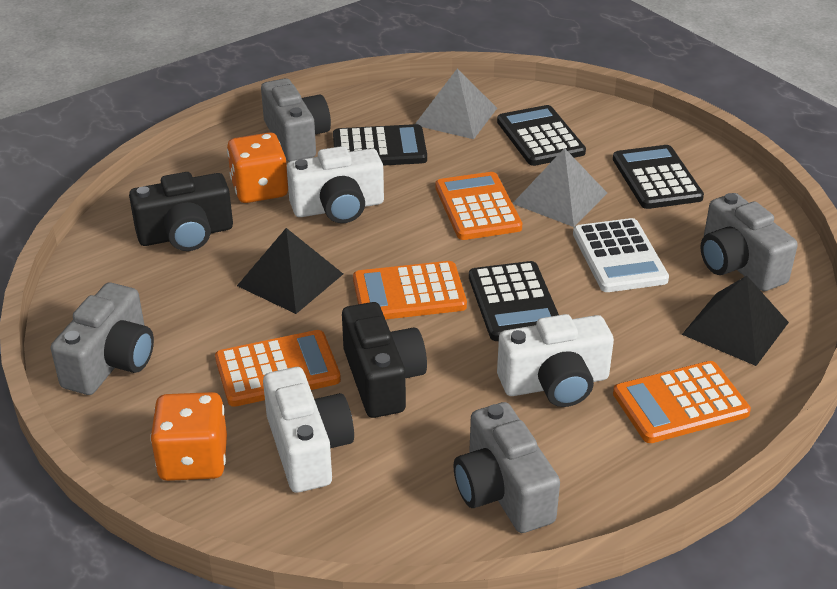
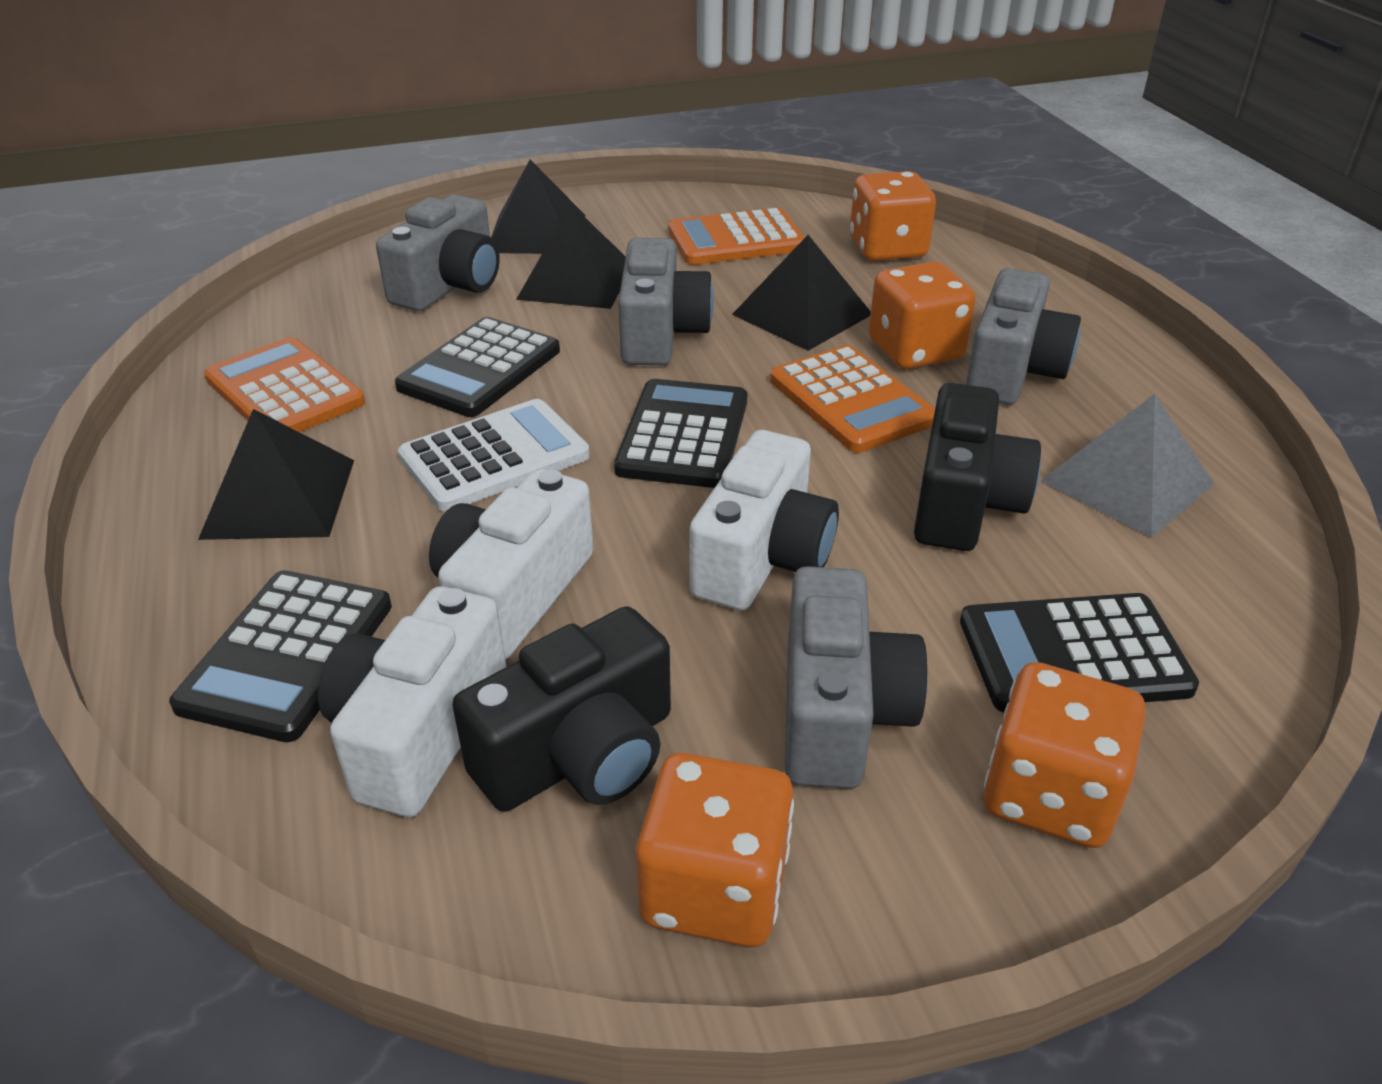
black pyramid: [237,228,343,314] [682,276,789,366] = 2 -> [198,409,354,540] [491,160,585,254] [516,204,626,309] [732,235,871,351] = 4
grey pyramid: [415,69,497,139] [512,148,607,227] = 2 -> [1041,394,1215,538] = 1
orange calculator: [215,330,341,407] [353,261,467,320] [435,172,522,240] [613,361,751,443] = 4 -> [204,337,365,432] [668,208,805,265] [770,345,935,453] = 3
orange dice: [150,392,227,481] [227,132,288,203] = 2 -> [636,753,794,947] [850,171,936,261] [869,261,976,369] [984,662,1146,848] = 4

